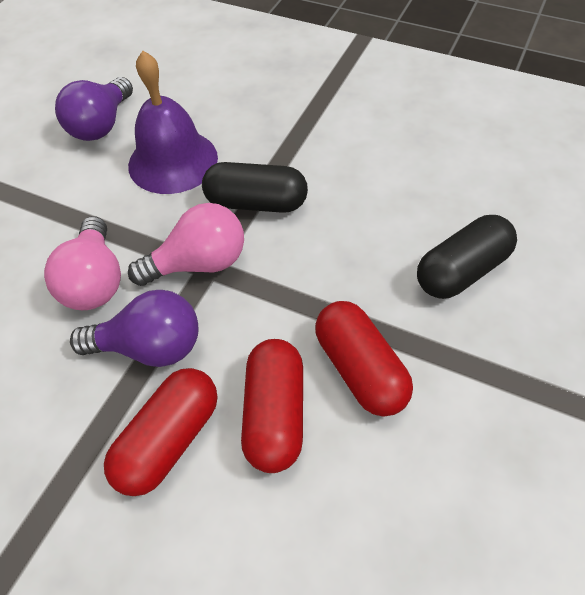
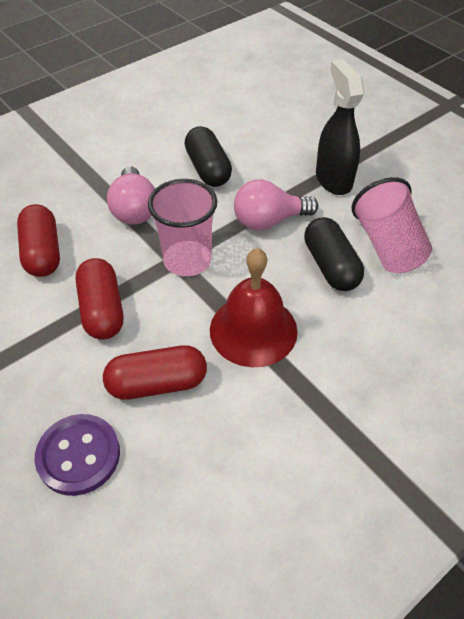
black spray bottle: none = 0 -> [316,59,364,195] = 1
pink cup: none = 0 -> [148,179,217,276] [352,177,432,273] = 2
purple bell: [128,51,218,194] = 1 -> none = 0
purple button: none = 0 -> [35,414,120,496] = 1
purple light bulb: [55,77,133,141] [70,290,198,367] = 2 -> none = 0
red bell: none = 0 -> [210,248,298,367] = 1

